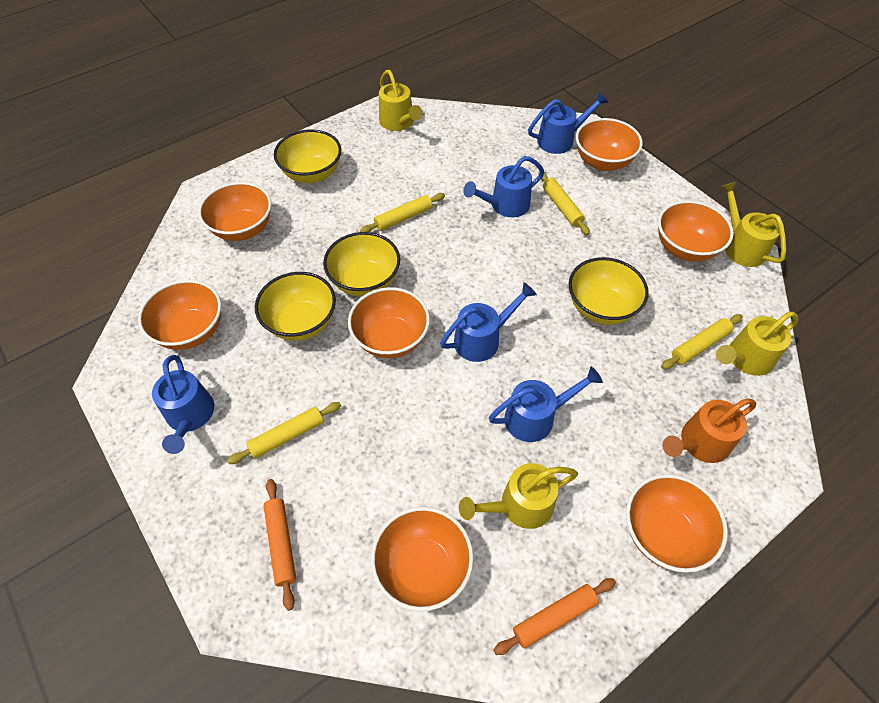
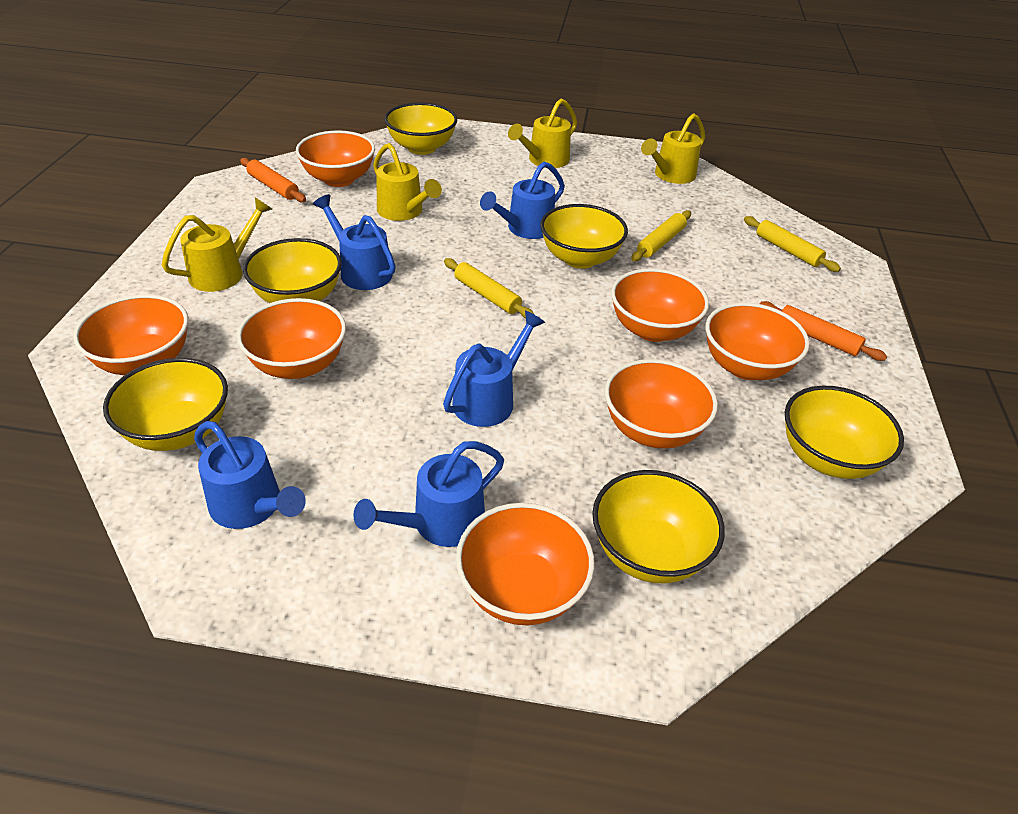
orange watering can: [662,398,756,463] = 1 -> none = 0
yellow bowl: [255,272,336,341] [274,130,341,183] [323,232,400,296] [569,257,649,325] = 4 -> [103,358,228,451] [243,238,342,303] [384,103,457,155] [540,204,628,269] [592,470,725,583] [785,386,904,479] = 6
yellow rolling pin: [227,402,341,464] [360,193,445,232] [539,171,590,235] [661,314,743,369] = 4 -> [444,258,534,318] [631,210,691,261] [744,216,841,272] = 3

